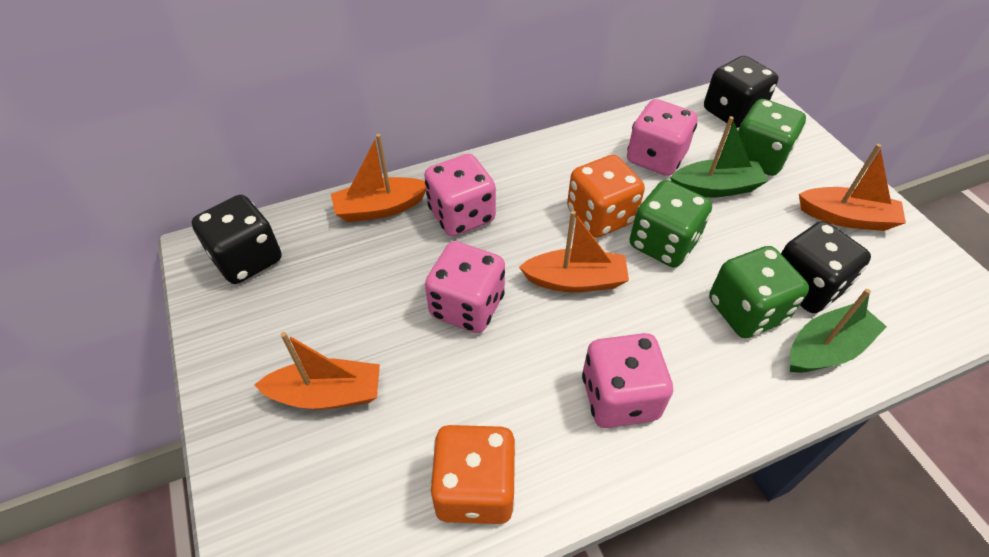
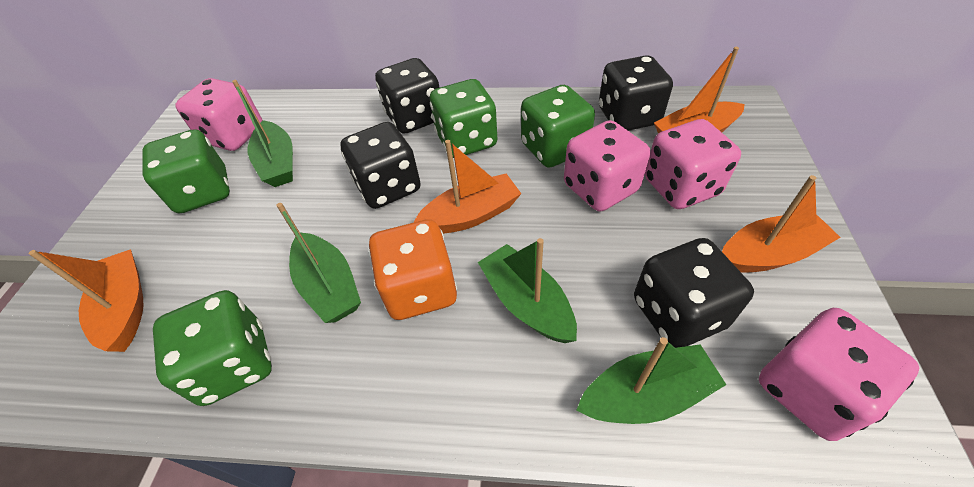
black dice: [191,195,282,284] [704,56,778,128] [781,221,871,313] = 3 -> [340,122,421,209] [375,58,439,134] [599,55,673,131] [634,238,754,348] = 4
green boat: [670,116,768,198] [790,289,887,373] = 2 -> [232,80,293,187] [276,203,361,323] [478,238,577,343] [576,337,727,424] = 4
green dice: [629,180,712,268] [709,246,809,338] [738,99,806,176] = 3 -> [142,129,230,213] [153,290,272,406] [430,79,497,158] [521,85,595,168] = 4
orange dice: [430,425,516,524] [567,155,645,238] = 2 -> [369,219,457,320] = 1

